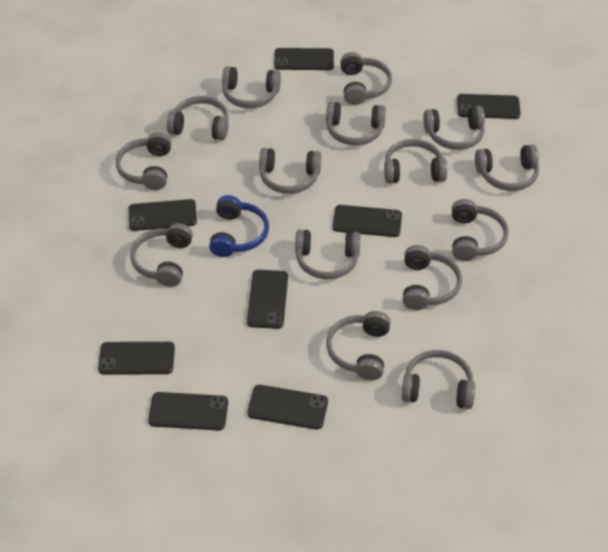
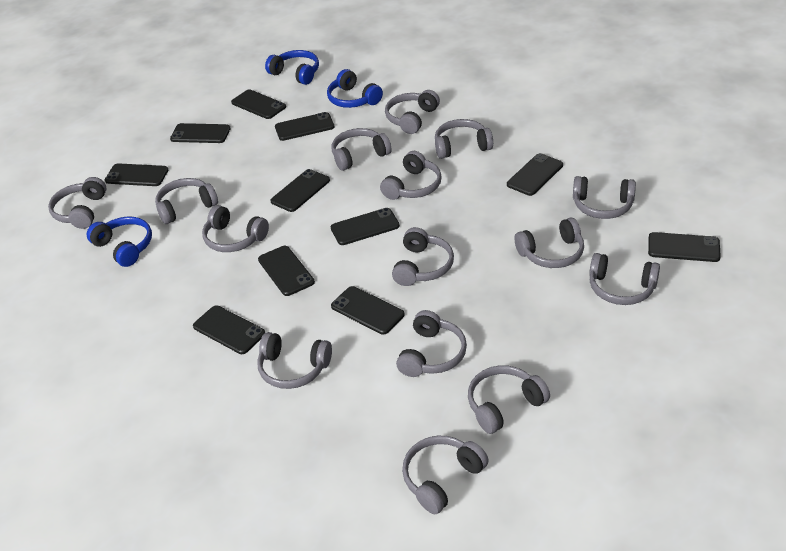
black phone: [98,342,175,375] [129,199,197,231] [148,392,228,431] [247,270,288,329] [247,385,328,429] [274,48,334,70] [333,205,402,237] [457,94,521,119] = 8 -> [105,163,168,186] [170,123,230,143] [193,305,265,354] [231,89,286,119] [258,246,315,296] [270,169,330,212] [275,112,335,141] [331,208,400,245] [331,286,405,334] [507,153,563,196] [648,232,721,262] = 11
blue headphones: [209,195,269,257] = 1 -> [87,217,152,267] [265,50,319,85] [327,69,383,108] = 3

